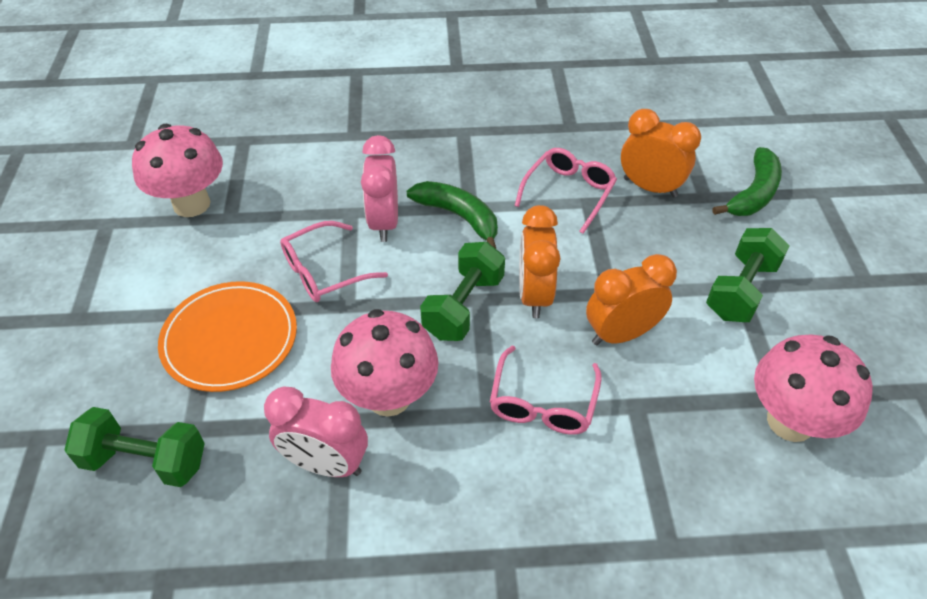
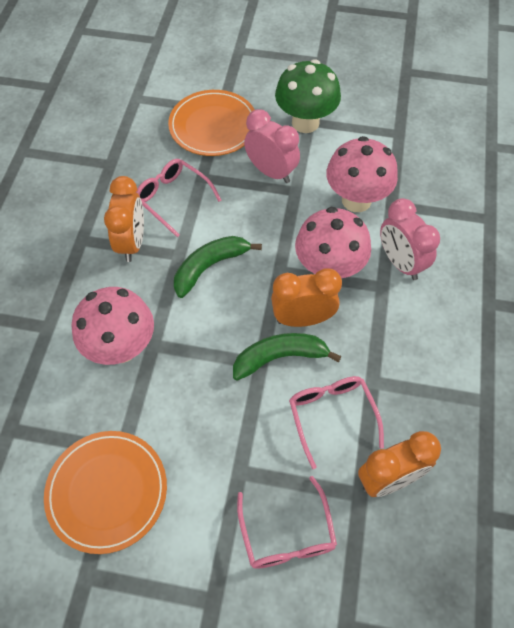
green dumbbell: [64,407,205,487] [420,242,505,341] [706,228,789,322] = 3 -> none = 0
green mushroom: none = 0 -> [275,59,341,133] = 1
orange plate: [158,281,297,392] = 1 -> [44,431,167,554] [168,90,255,156] = 2

